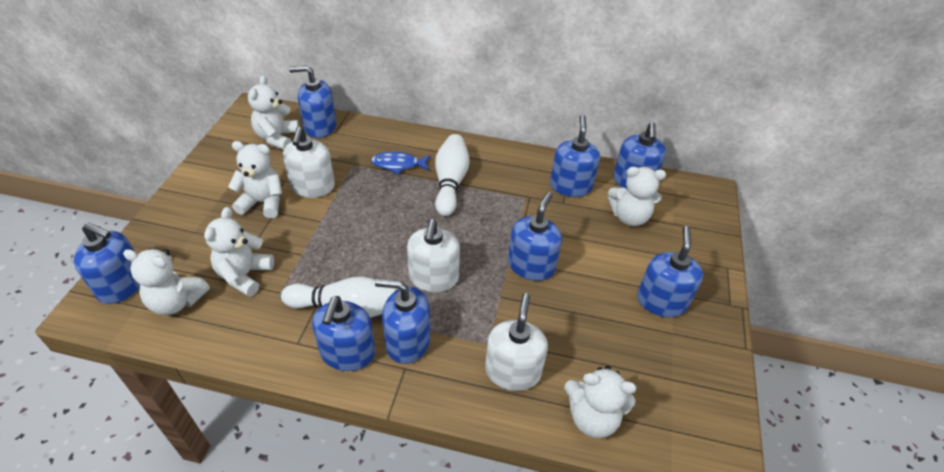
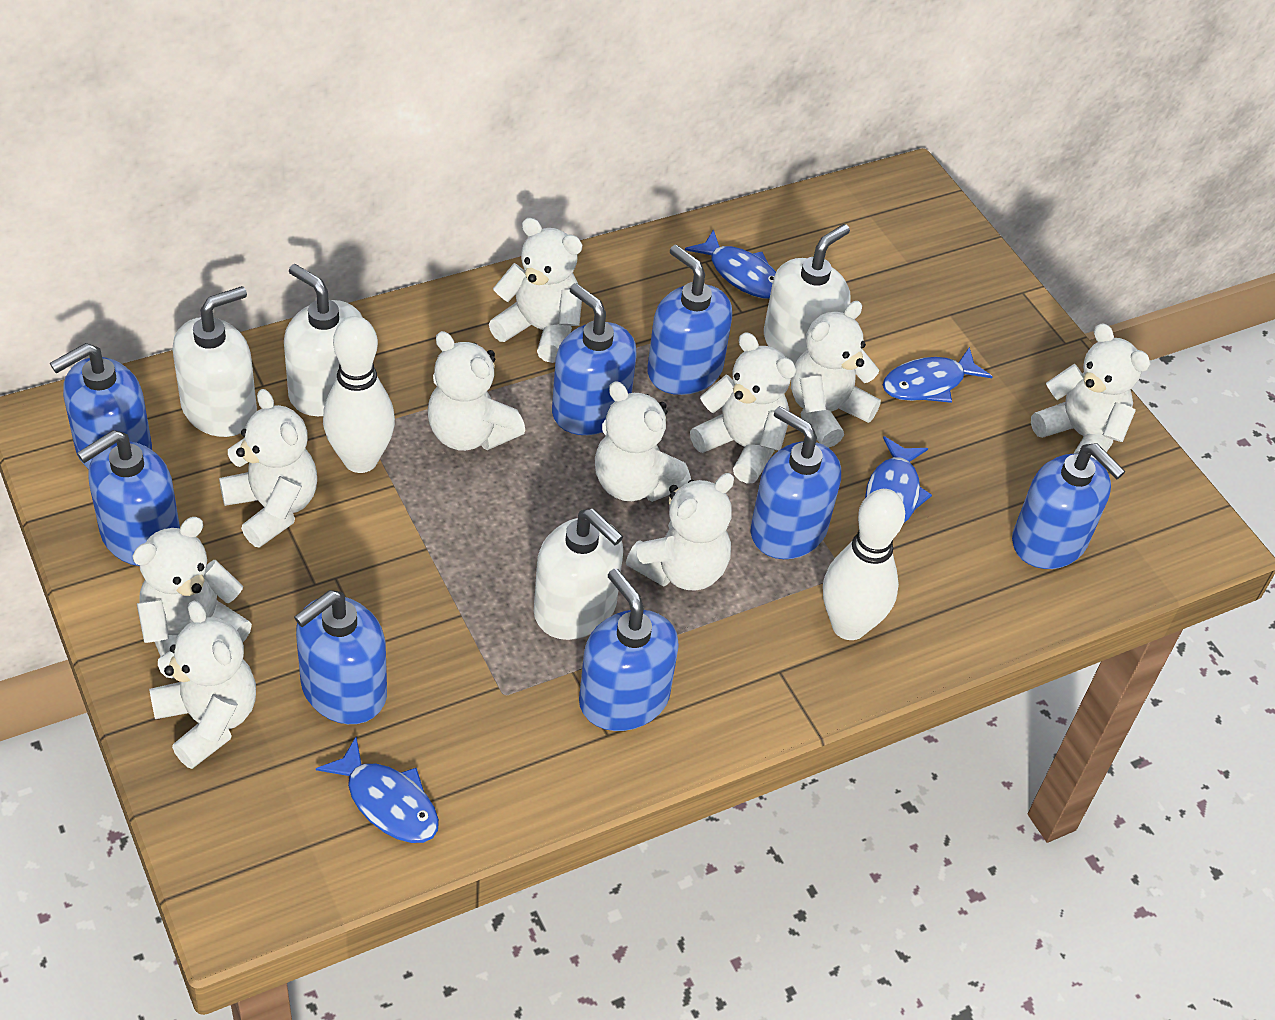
blue fish: [371,152,431,174] = 1 -> [316,737,439,843] [685,229,776,299] [865,436,932,523] [883,347,993,403] = 4
white soap dispenser: [283,126,335,198] [407,219,460,292] [485,293,548,391] = 3 -> [173,286,257,437] [284,264,362,416] [534,508,623,640] [764,224,850,365] = 4
white teddy bear: [123,249,210,315] [204,207,274,297] [228,141,282,218] [248,75,299,150] [564,366,636,438] [608,167,666,226] = 6 -> [132,517,252,679] [149,601,256,769] [219,389,317,548] [428,331,525,451] [489,218,582,363] [595,381,691,502] [626,473,734,591] [690,332,796,484] [791,301,881,448] [1031,323,1151,459] = 10

